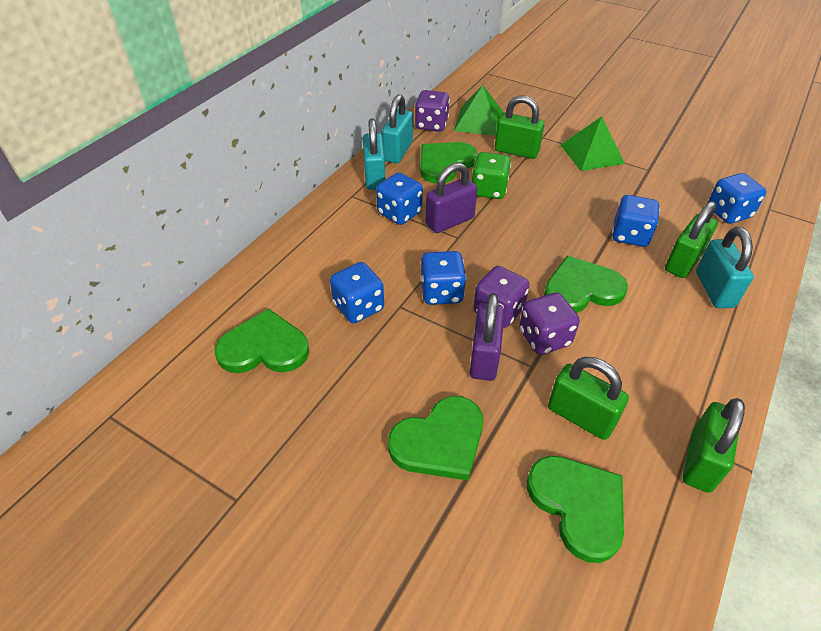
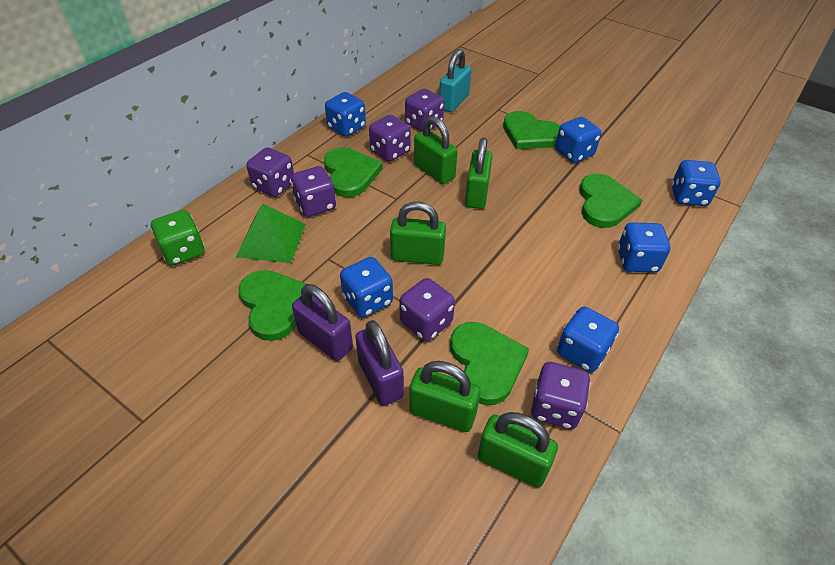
blue dice: [330,262,384,323] [376,173,423,225] [420,251,466,305] [612,195,660,247] [708,173,766,224] = 5 -> [325,92,366,137] [340,257,393,317] [555,117,601,163] [557,307,619,372] [618,222,670,273] [672,160,721,206] = 6
green padlock: [495,96,544,159] [548,357,629,440] [665,201,718,278] [682,398,745,493] = 4 -> [390,202,446,265] [409,361,481,432] [414,116,457,184] [465,137,492,209] [478,412,558,488] = 5
green pyramid: [454,85,504,136] [561,116,625,171] = 2 -> [236,203,306,263] = 1
purple dice: [415,90,450,132] [473,266,530,328] [519,292,580,355] = 3 -> [246,147,294,197] [291,166,336,217] [369,115,411,161] [399,278,455,341] [405,89,444,132] [531,362,591,429] = 6
turquoise padlock: [363,118,386,190] [382,94,413,163] [696,227,754,308] = 3 -> [439,49,471,112] = 1

